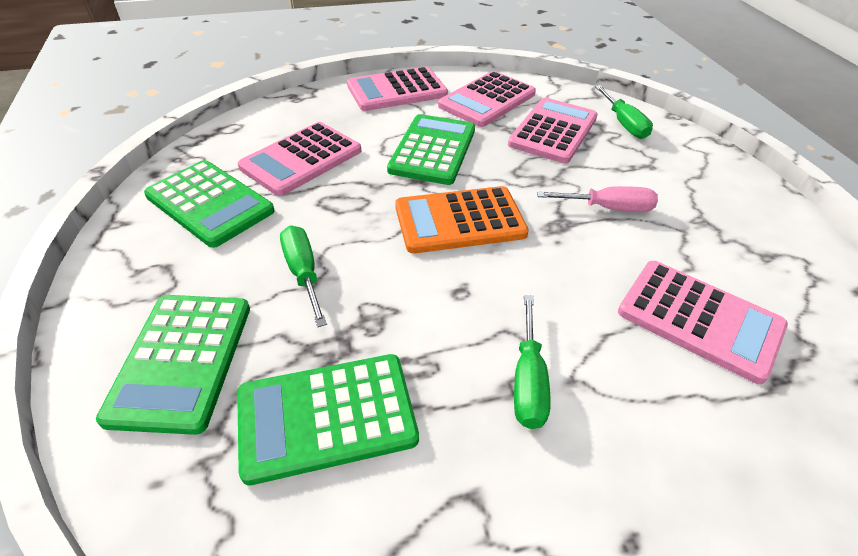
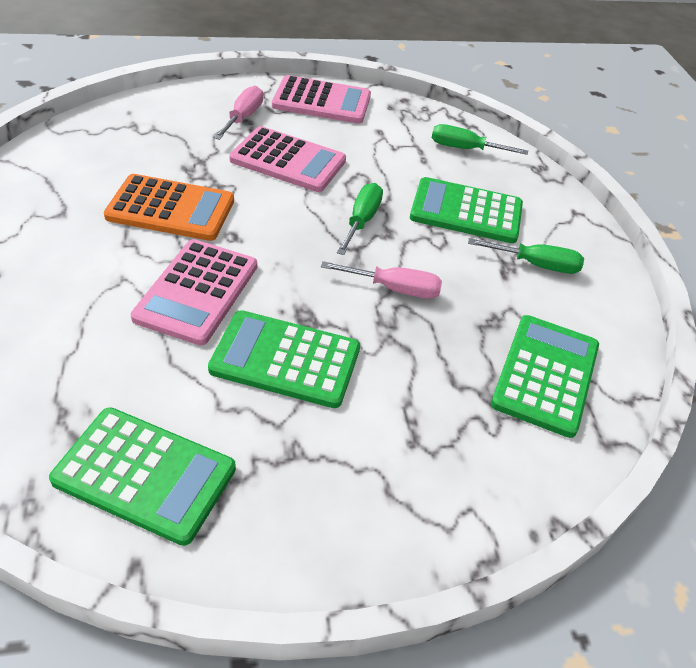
pink calculator: [238,122,361,196] [347,67,448,111] [438,71,536,127] [508,98,598,164] [618,261,788,384] = 5 -> [131,239,257,346] [229,126,346,192] [272,75,371,124] = 3
pink screwdriver: [537,186,658,212] = 1 -> [214,86,263,140] [321,261,442,299] = 2

